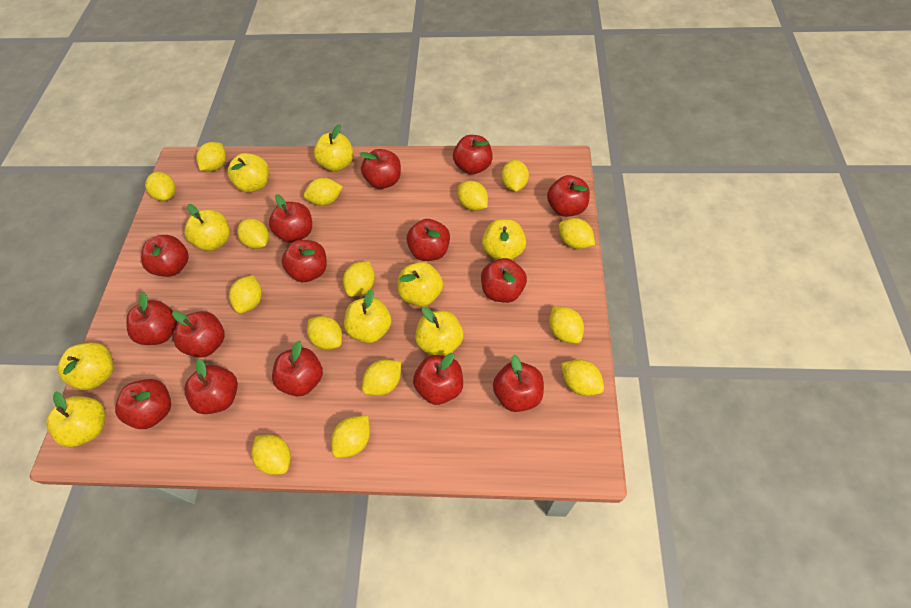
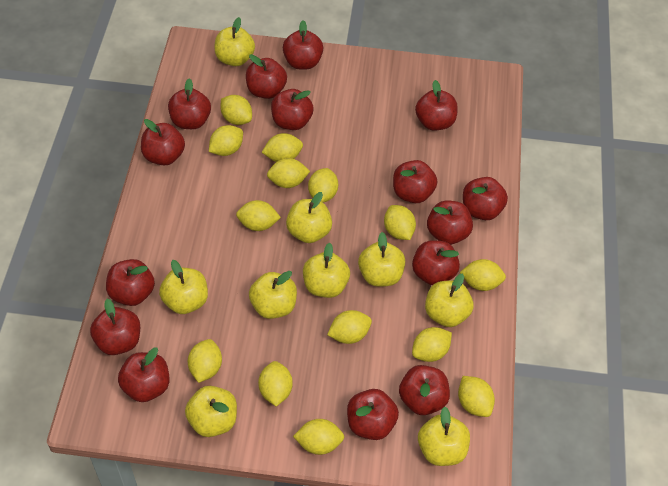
yellow lemon: [145,172,176,201] [196,142,226,171] [229,275,262,313] [237,219,269,249] [251,435,291,475] [304,178,343,206] [307,316,342,350] [331,416,370,458] [343,261,375,297] [362,360,401,396] [458,181,488,211] [501,160,529,191] [549,306,584,344] [559,218,595,249] [561,360,604,396] = 15 -> [188,339,222,383] [209,125,243,156] [220,95,252,125] [236,200,281,231] [258,361,293,406] [262,133,303,162] [267,158,310,188] [293,419,344,455] [308,168,338,202] [327,310,372,344] [384,205,416,240] [412,327,452,362] [458,376,495,417] [460,259,506,291] = 14

